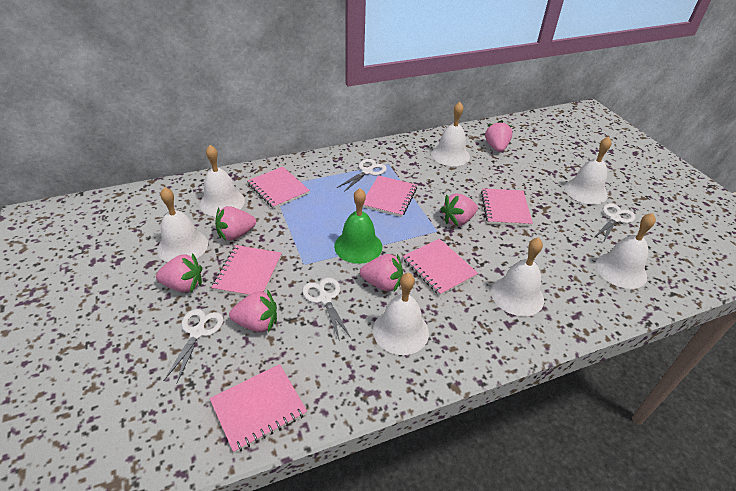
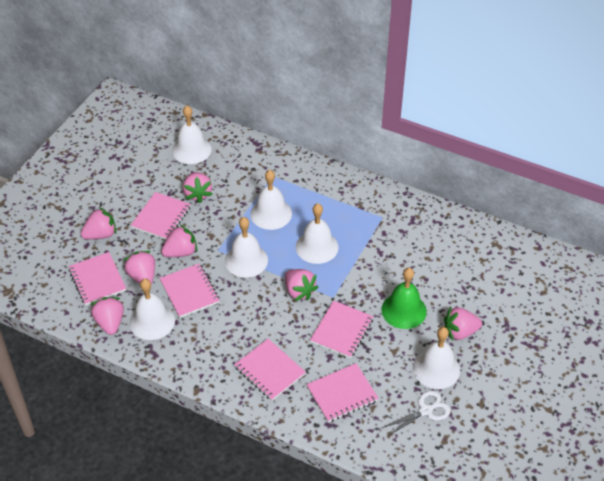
pink strawberry: [156,253,202,292] [215,206,256,241] [229,289,277,332] [360,254,403,292] [441,193,478,226] [485,120,513,152] = 6 -> [81,207,117,240] [91,297,124,335] [124,251,155,284] [161,225,197,257] [183,172,213,203] [285,269,318,301] [444,307,482,340] = 7
white bell: [157,187,208,262] [200,145,245,217] [373,273,429,355] [431,102,470,166] [491,237,544,316] [565,137,611,204] [595,213,656,289] = 7 -> [130,279,175,340] [172,106,212,164] [225,217,268,278] [250,170,292,230] [296,203,339,264] [413,327,460,389] = 6
white scissors: [164,309,223,384] [302,278,351,341] [337,159,387,192] [594,203,636,243] = 4 -> [382,391,451,436] = 1

